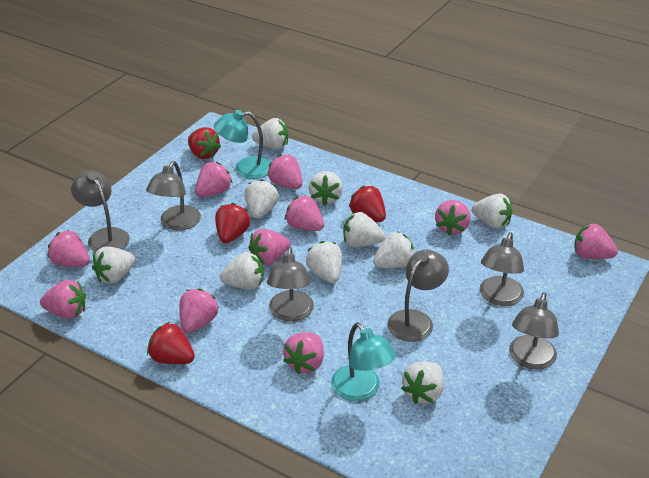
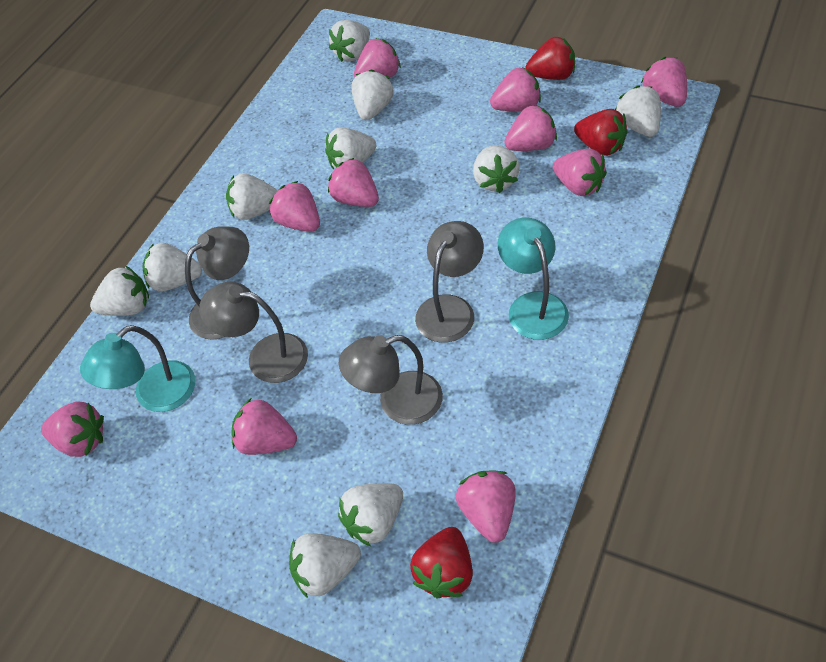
grey lamp: [71,170,130,252] [146,161,201,231] [267,247,314,321] [387,249,449,342] [480,232,524,306] [509,292,559,369] = 6 -> [185,226,249,340] [199,282,308,383] [339,335,443,425] [415,221,484,342] = 4
red strawberry: [147,322,195,364] [188,127,221,159] [215,203,250,243] [348,186,386,222] = 4 -> [410,527,473,598] [526,37,575,80] [574,109,628,156] = 3

